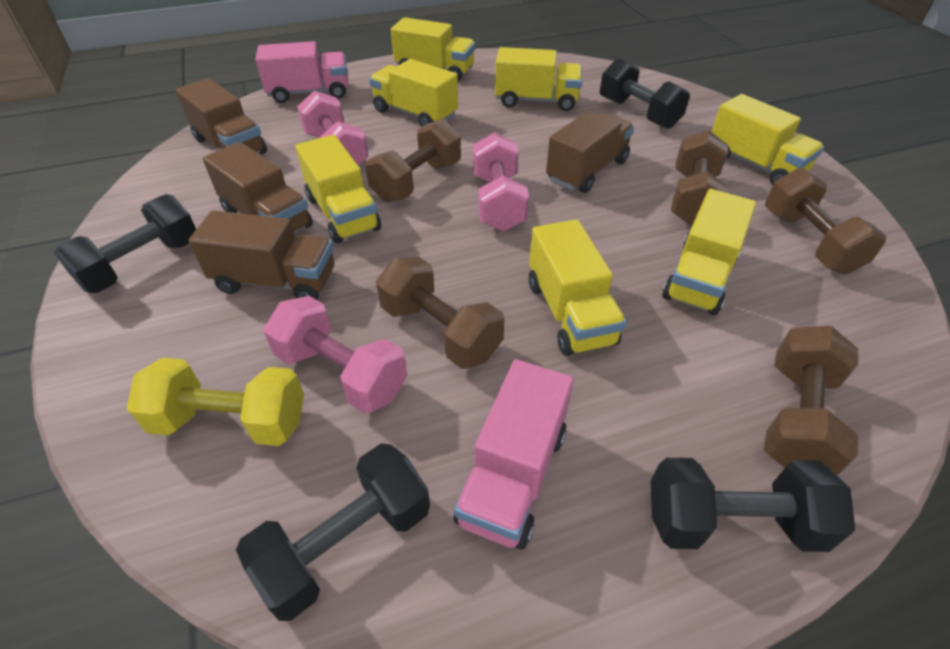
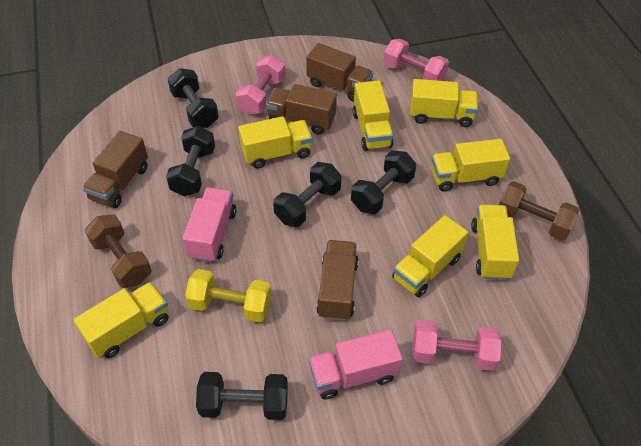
black dumbbell: [54,194,196,293] [236,443,430,621] [600,58,690,129] [651,458,855,552] = 4 -> [166,126,215,196] [168,68,219,128] [196,372,288,420] [273,162,342,227] [351,150,416,214] = 5
brown dumbbell: [365,119,461,202] [376,256,505,369] [671,130,728,226] [764,326,858,476] [765,168,886,274] = 5 -> [85,214,152,288] [499,181,579,240] = 2

